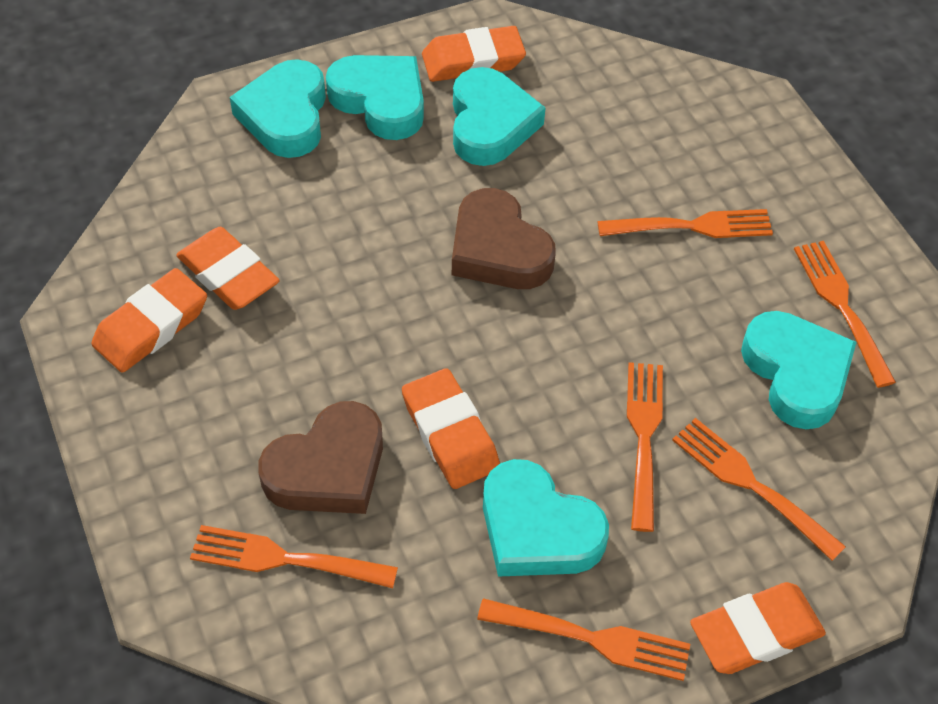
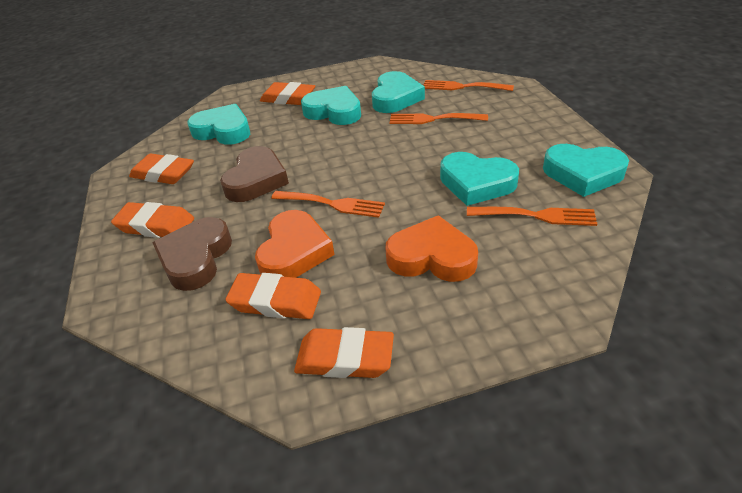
orange fork: [190,525,398,588] [477,598,690,681] [597,209,773,238] [627,362,663,532] [672,418,846,561] [794,241,896,388] = 6 -> [271,191,385,218] [390,113,488,124] [423,80,514,91] [467,207,597,226] = 4
orange heart: none = 0 -> [255,210,335,278] [386,215,478,282] = 2

